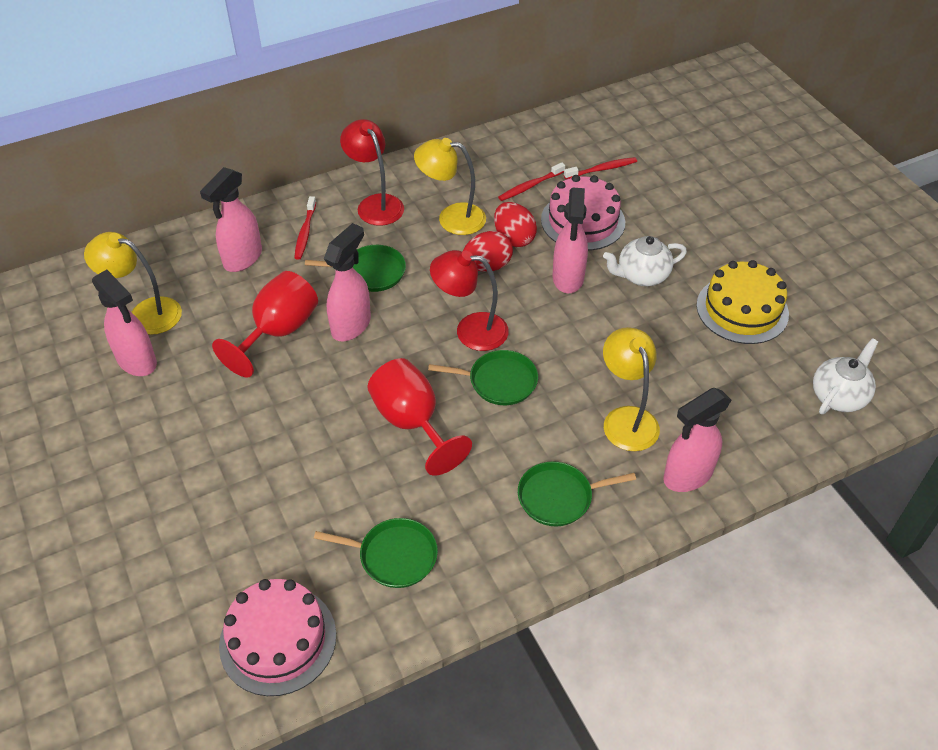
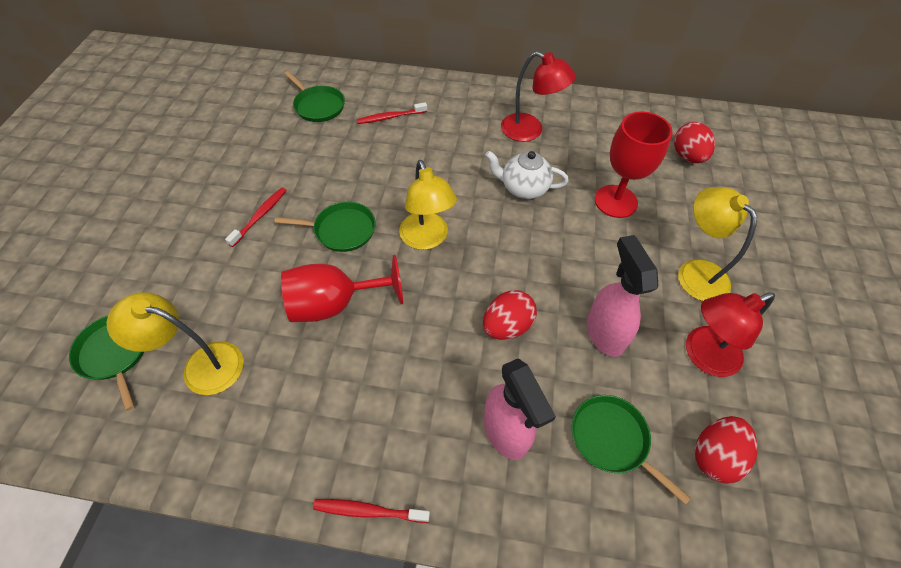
pink cake: [219,579,336,696] [541,175,625,251] = 2 -> none = 0
pink spray bottle: [92,270,157,376] [200,167,262,272] [324,223,371,341] [553,188,588,293] [663,388,731,492] = 5 -> [484,358,556,460] [587,235,658,357] = 2
red egg: [463,231,513,272] [494,202,537,247] = 2 -> [483,290,537,340] [674,122,715,163] [695,416,758,484] = 3
white teapot: [603,236,687,286] [813,338,878,414] = 2 -> [485,151,569,199] = 1
yellow cake: [696,260,789,344] = 1 -> none = 0

